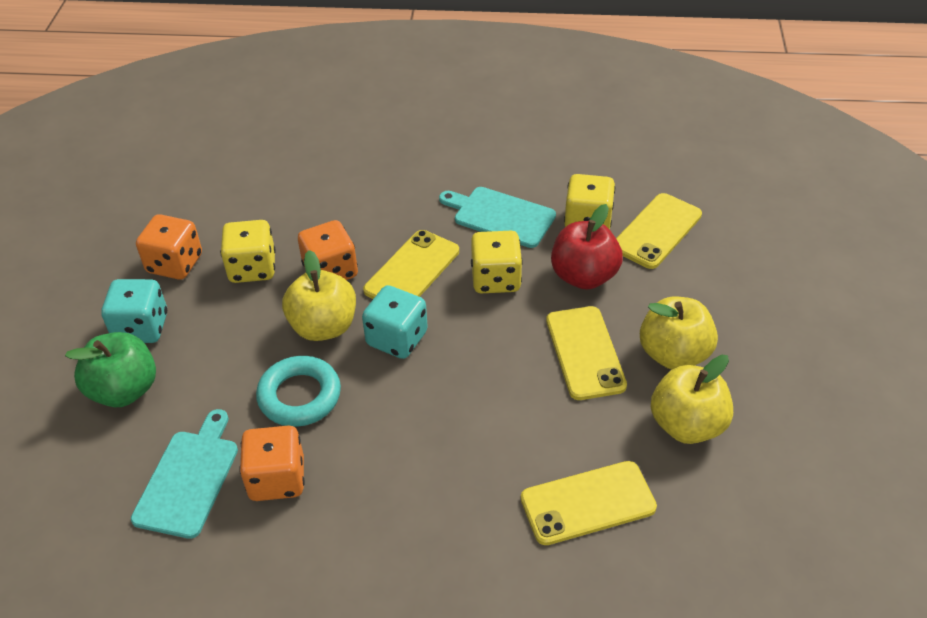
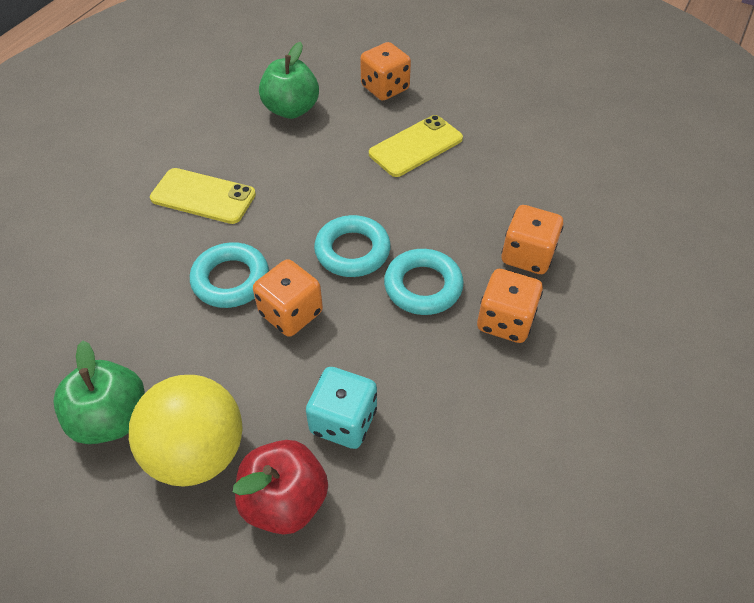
green apple: [65,332,156,407] = 1 -> [53,341,145,444] [259,42,319,119] = 2
orange dice: [136,214,202,280] [239,425,305,501] [298,220,358,280] = 3 -> [253,259,323,337] [360,42,411,101] [477,269,543,343] [502,205,564,274] = 4
turquoise cutting board: [131,409,238,539] [439,187,556,248] = 2 -> none = 0
turquoise dice: [101,279,167,343] [362,285,428,359] = 2 -> [306,367,377,449] = 1
turquoise ring: [256,356,341,427] = 1 -> [190,242,269,308] [314,215,391,277] [384,249,464,315] = 3
yellow apple: [282,250,356,341] [640,296,718,370] [651,355,733,444] = 3 -> none = 0
yellow ball: none = 0 -> [129,375,243,487] = 1
yellow dice: [220,220,276,283] [471,231,523,293] [564,174,615,230] = 3 -> none = 0
yellow phone: [363,230,459,299] [521,461,657,545] [546,306,627,400] [616,193,702,269] = 4 -> [150,168,256,224] [369,115,463,177] = 2

